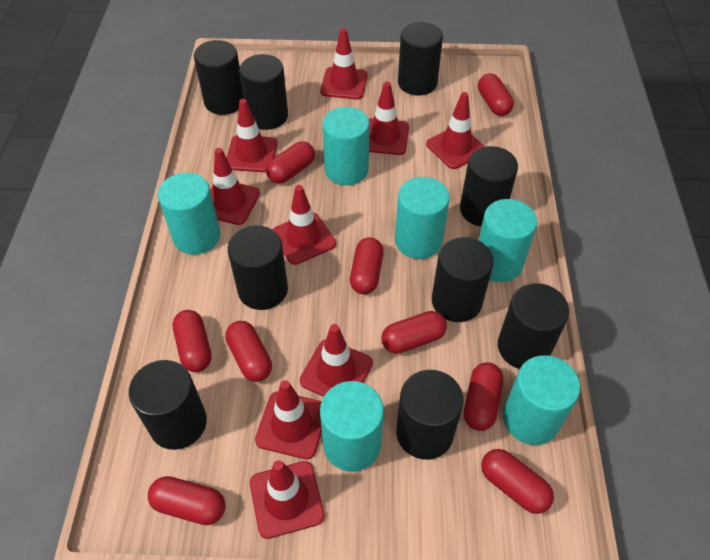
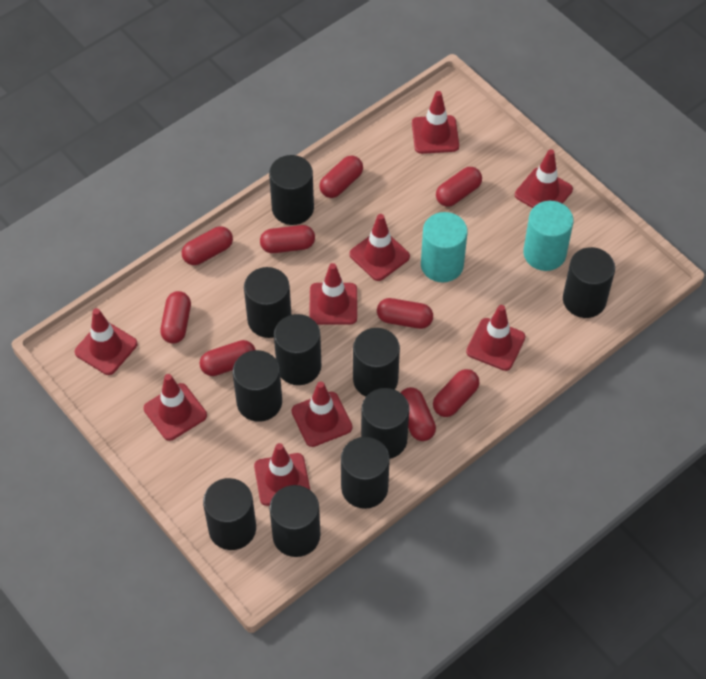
black cylinder: [129,360,207,450] [194,40,244,115] [228,225,288,310] [239,54,288,130] [396,370,464,460] [398,22,443,95] [432,237,494,322] [460,146,518,227] [498,283,569,369] = 9 -> [203,478,256,550] [233,350,282,422] [244,267,291,338] [269,155,314,225] [269,485,320,557] [274,314,321,385] [341,437,390,509] [353,328,400,397] [361,388,409,459] [563,247,615,318] = 10
turquoise cylinder: [158,173,220,255] [320,381,384,471] [322,107,370,185] [395,177,450,259] [478,199,537,282] [503,355,580,445] = 6 -> [421,212,468,283] [523,201,574,271] = 2

